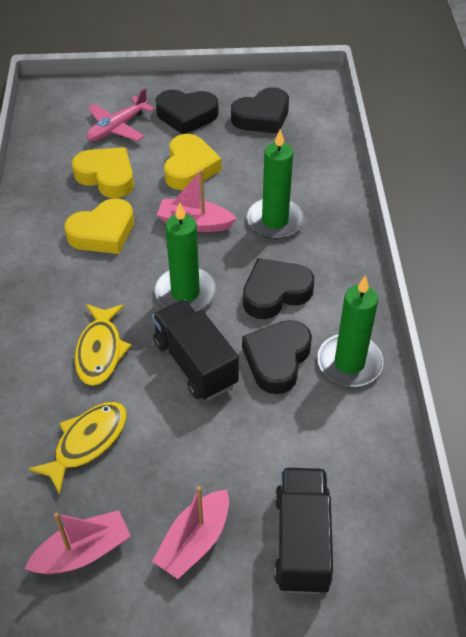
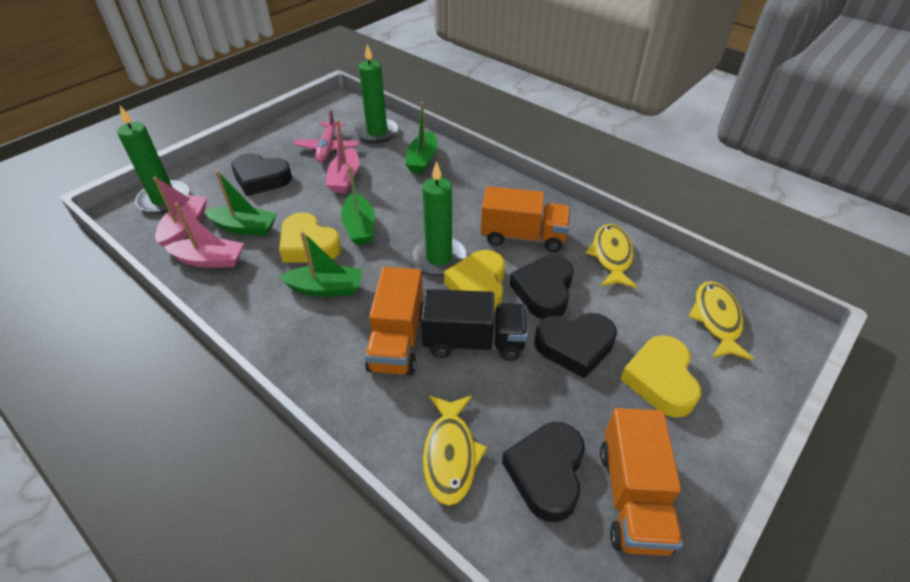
black truck: [152,299,239,400] [274,468,333,594] = 2 -> [421,289,528,361] = 1
green boat: none = 0 -> [204,170,277,236] [278,231,362,297] [341,166,375,245] [405,102,438,174] = 4
orange truck: none = 0 -> [365,267,423,375] [481,186,570,252] [600,408,683,556] = 3
yellow fish: [28,402,127,495] [75,304,131,386] = 2 -> [423,395,487,506] [586,224,638,289] [689,281,754,361] = 3

